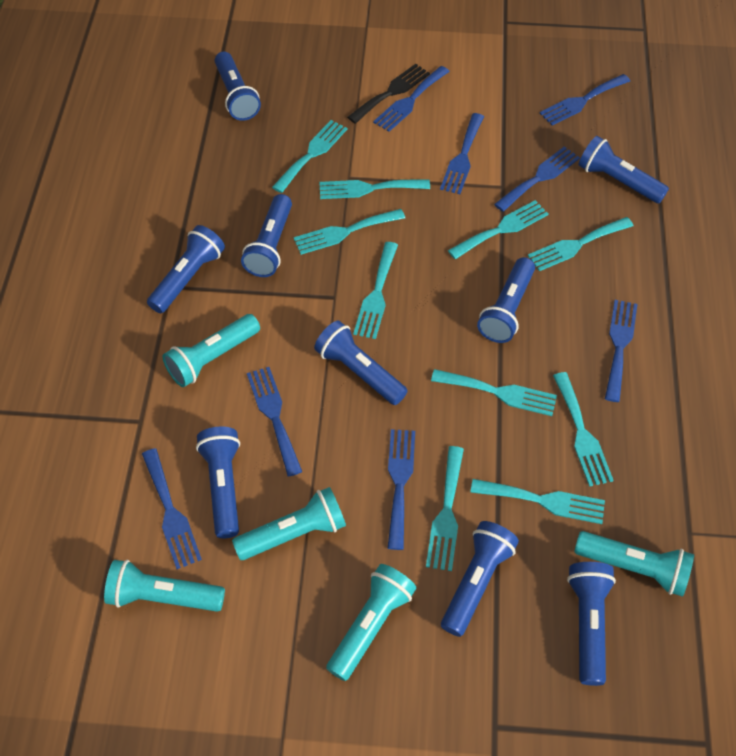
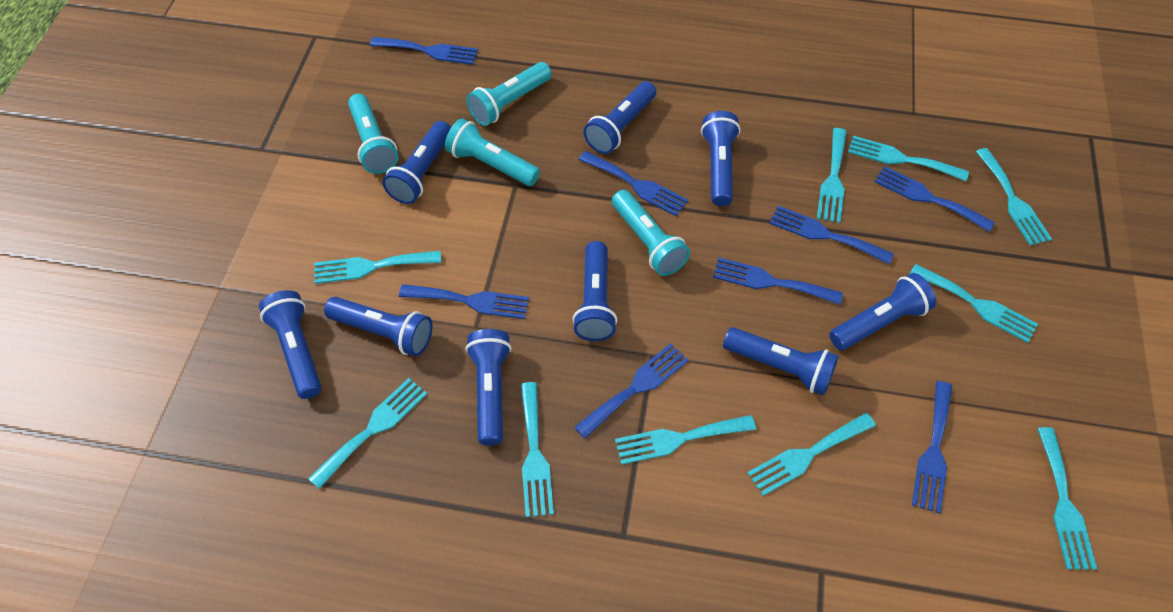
black fork: [347,64,430,124] = 1 -> none = 0
turquoise flashlight: [104,560,225,612] [163,314,260,387] [232,487,346,560] [326,564,416,681] [574,531,694,597] = 5 -> [348,94,398,174] [445,118,540,186] [466,62,552,126] [612,190,690,276] = 4

